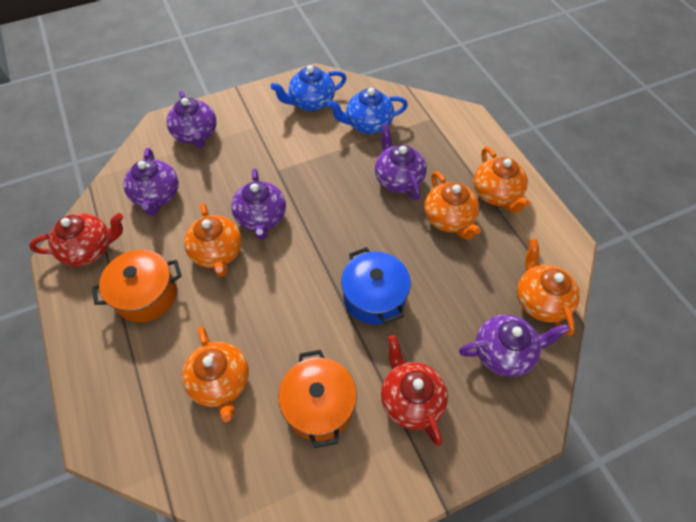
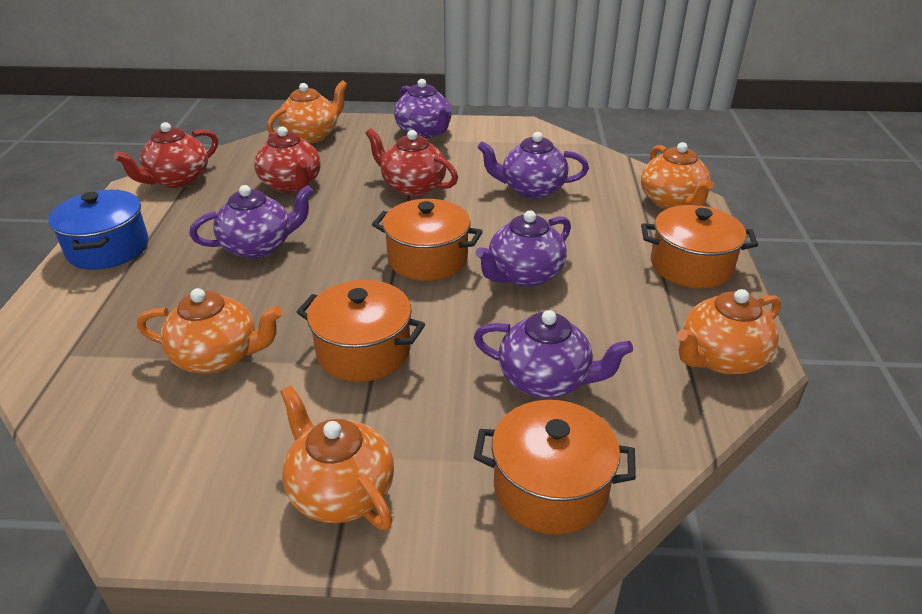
blue teapot: [271,65,347,111] [328,88,408,134] = 2 -> none = 0
orange pot: [92,249,182,322] [278,350,357,448] = 2 -> [297,280,425,382] [372,199,483,281] [474,400,636,534] [641,205,758,288] = 4
red teapot: [29,213,123,266] [381,335,448,446] = 2 -> [114,122,218,188] [254,126,321,193] [365,128,458,197] = 3

